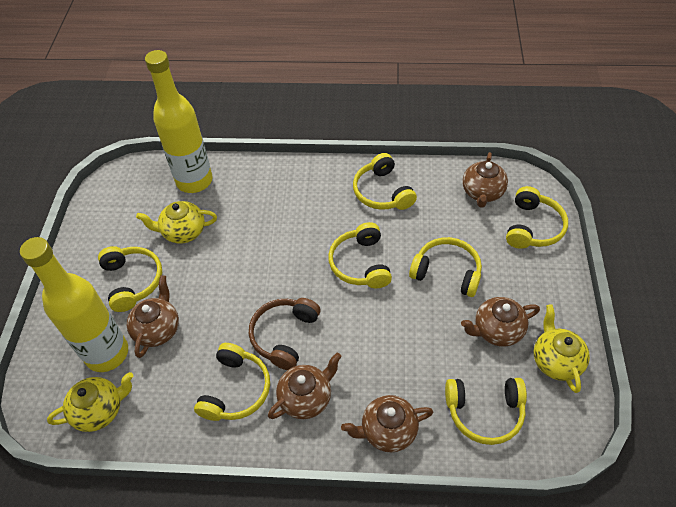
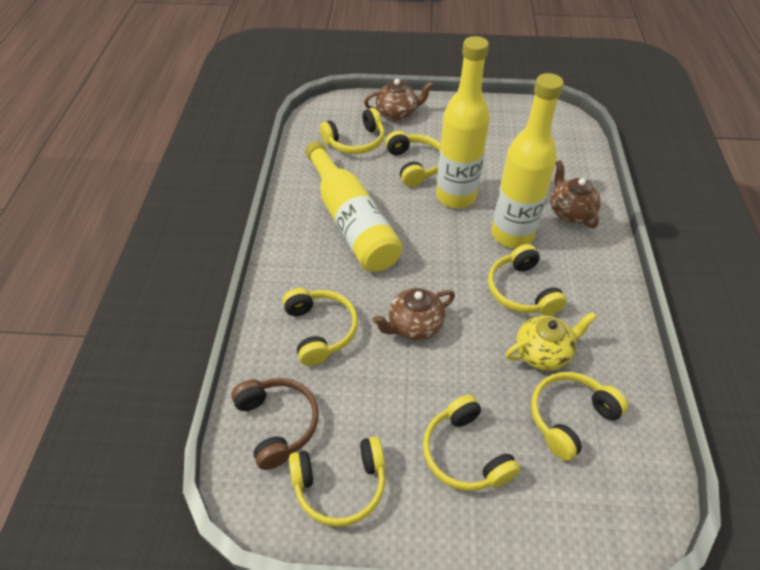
brown teapot: [127,275,179,358] [268,353,342,419] [341,395,433,452] [461,297,540,347] [463,152,508,208] = 5 -> [364,79,433,121] [372,288,455,340] [551,160,601,228] = 3
yellow bottle: [20,237,128,372] [145,50,213,193] = 2 -> [305,141,403,272] [436,36,490,208] [492,73,564,248] = 3
yellow teapot: [47,372,133,432] [136,201,217,244] [534,304,590,393] = 3 -> [505,312,597,371] = 1

